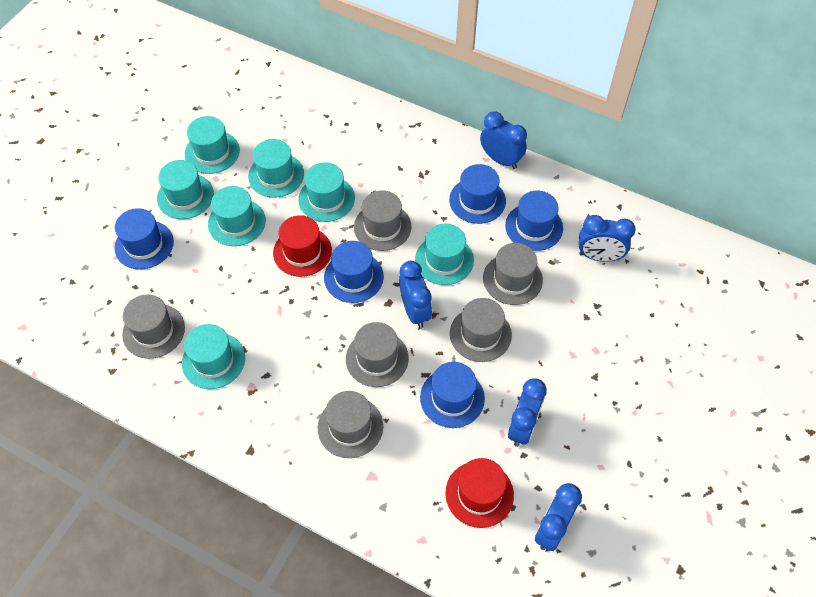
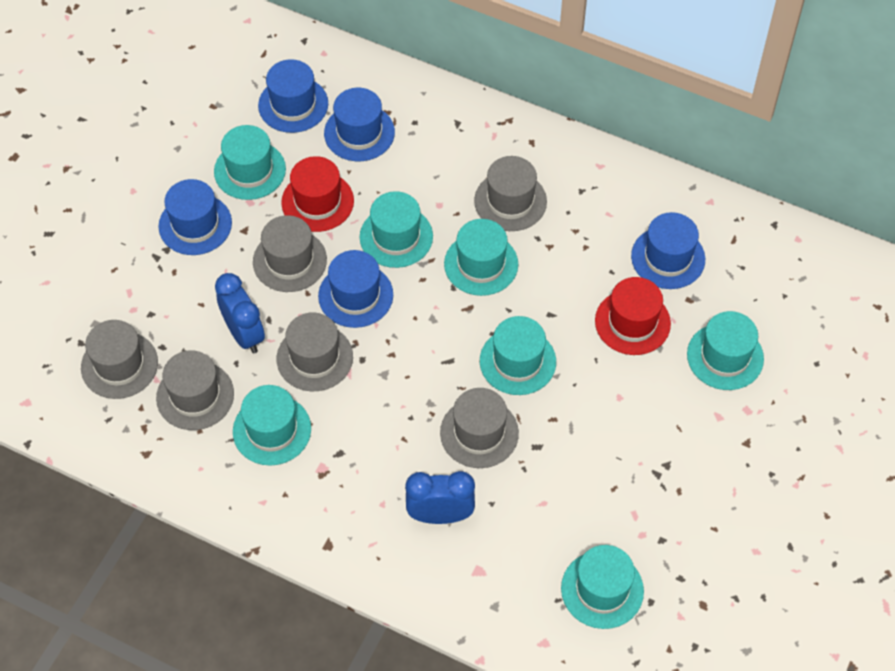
blue clock: [399,261,432,328] [480,111,527,169] [508,378,547,447] [535,483,582,551] [579,215,636,262] = 5 -> [215,273,265,353] [405,471,475,524] = 2

